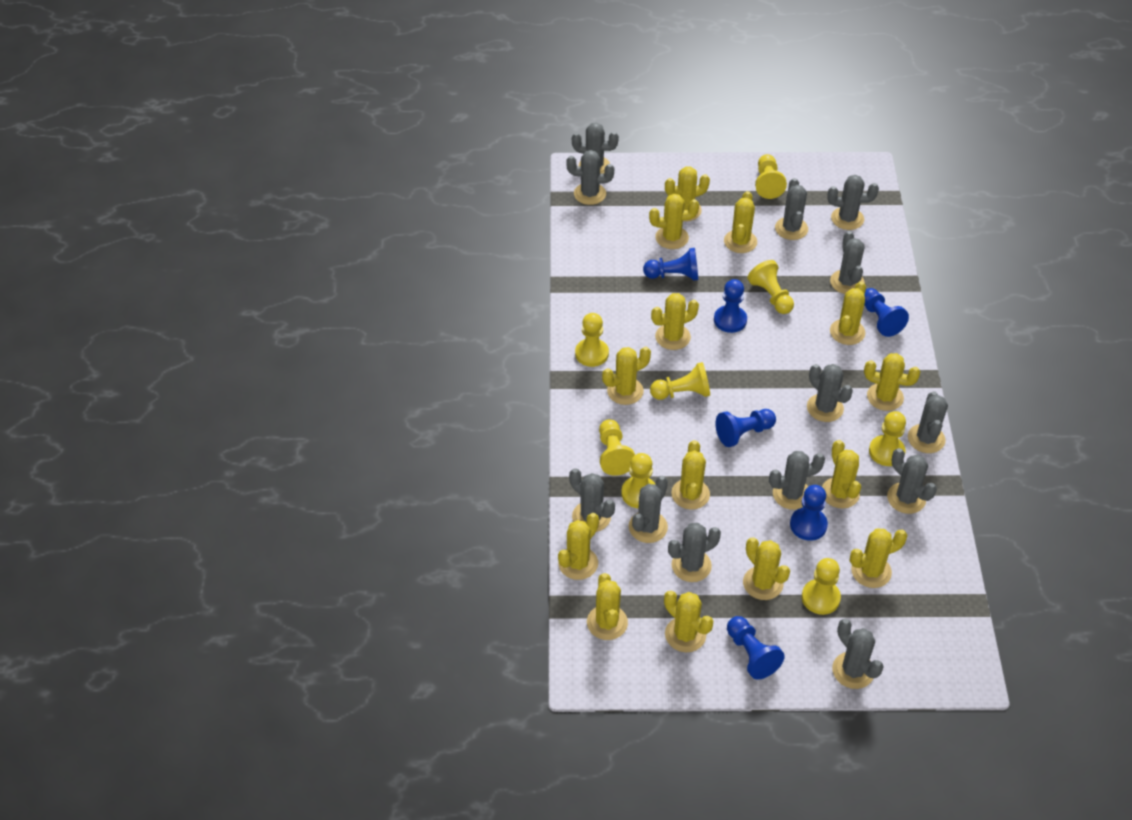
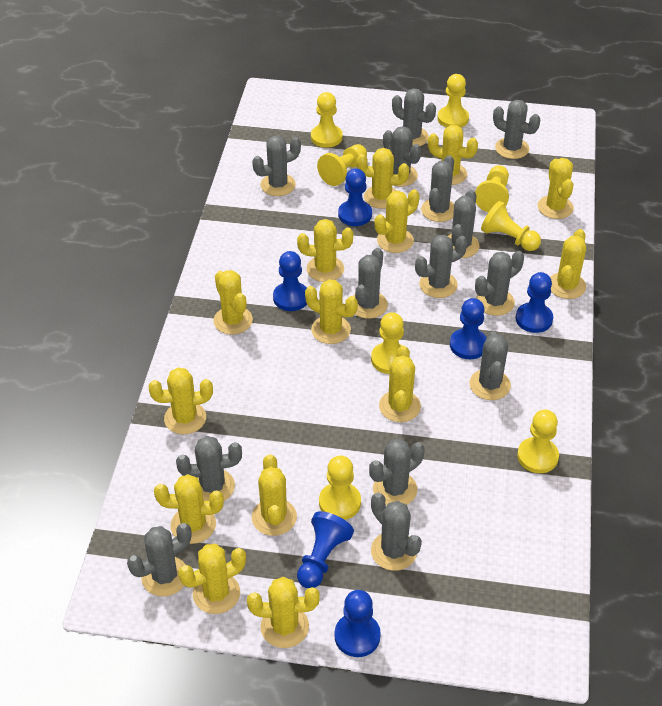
grey cactus: [566,150,614,205] [569,468,615,532] [572,123,619,174] [629,476,668,543] [668,523,721,582] [769,451,825,510] [775,178,808,240] [807,364,853,422] [828,175,879,230] [830,231,865,294] [832,619,884,689] [887,448,937,514] [908,391,948,453] = 13 -> [127,523,192,596] [176,436,242,501] [252,136,301,196] [353,248,388,319] [369,439,425,506] [371,493,422,571] [383,126,421,187] [392,88,436,146] [415,235,468,298] [421,155,454,222] [448,190,480,258] [469,331,511,400] [475,251,524,316] [493,100,540,159] = 14

